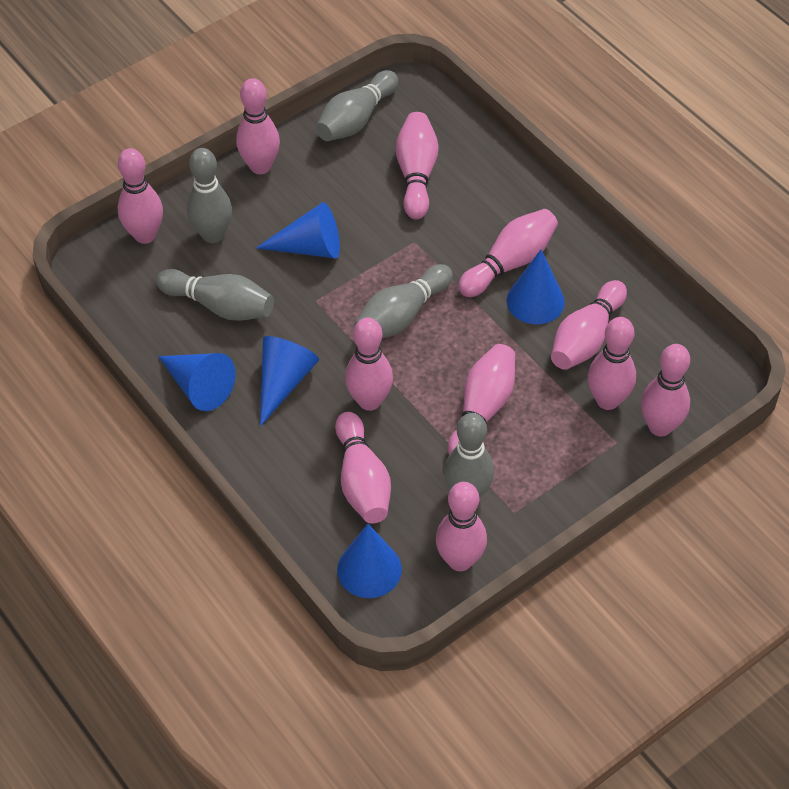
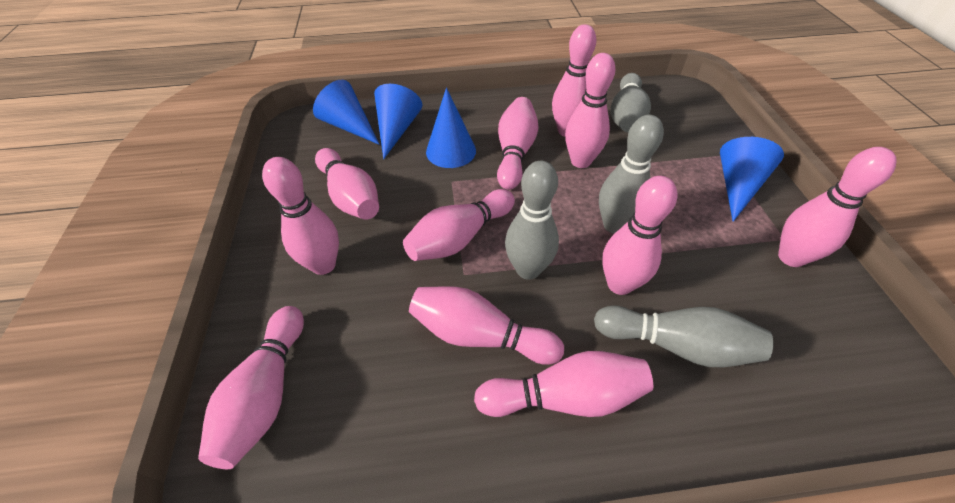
blue cone: [158,353,236,411] [256,202,340,258] [260,336,319,427] [337,524,402,598] [507,250,565,324] = 5 -> [313,80,380,145] [374,84,422,159] [426,88,476,168] [720,137,784,222] = 4
grey bowling pin: [156,269,274,321] [187,148,232,243] [316,70,398,141] [354,264,453,338] [444,413,494,498] = 5 -> [505,161,559,280] [594,306,773,367] [599,115,664,234] [610,73,651,132] = 4

